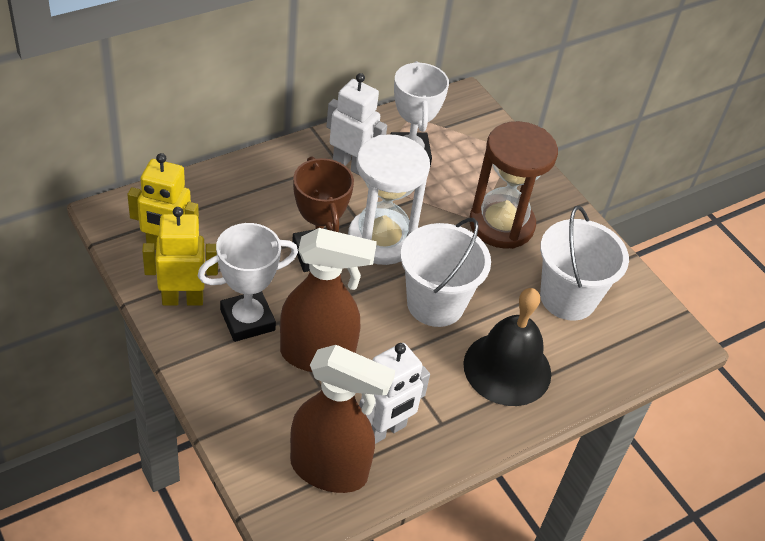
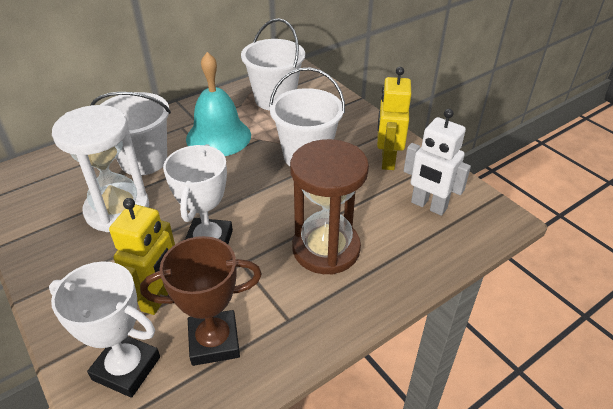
black bell: [463,288,551,406] = 1 -> none = 0
brown spray bottle: [280,228,377,372] [290,345,395,493] = 2 -> none = 0
turquoise bell: none = 0 -> [186,52,251,156] = 1
white bucket: [400,218,491,327] [540,206,629,320] = 2 -> [90,92,171,176] [241,18,305,110] [269,67,345,166] = 3
white robot: [326,73,387,175] [359,343,430,444] = 2 -> [404,109,471,216] = 1

